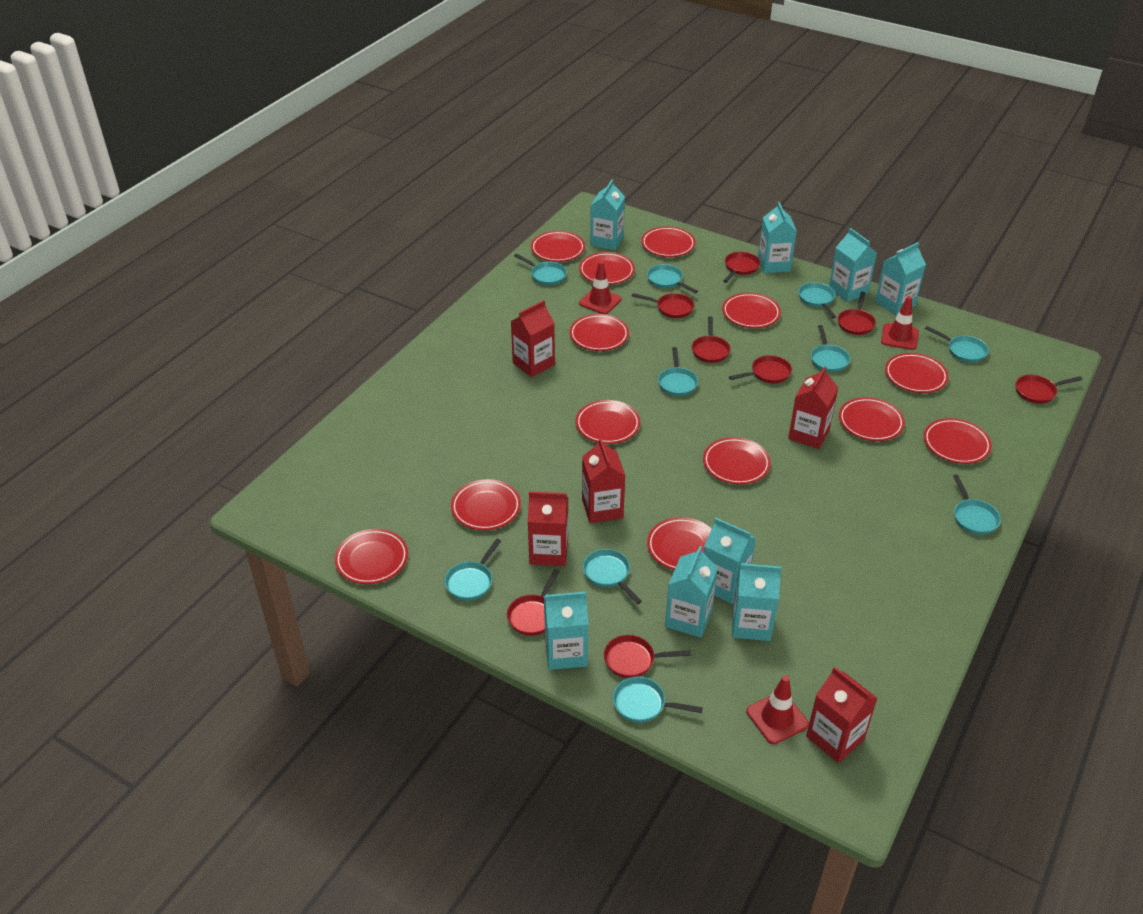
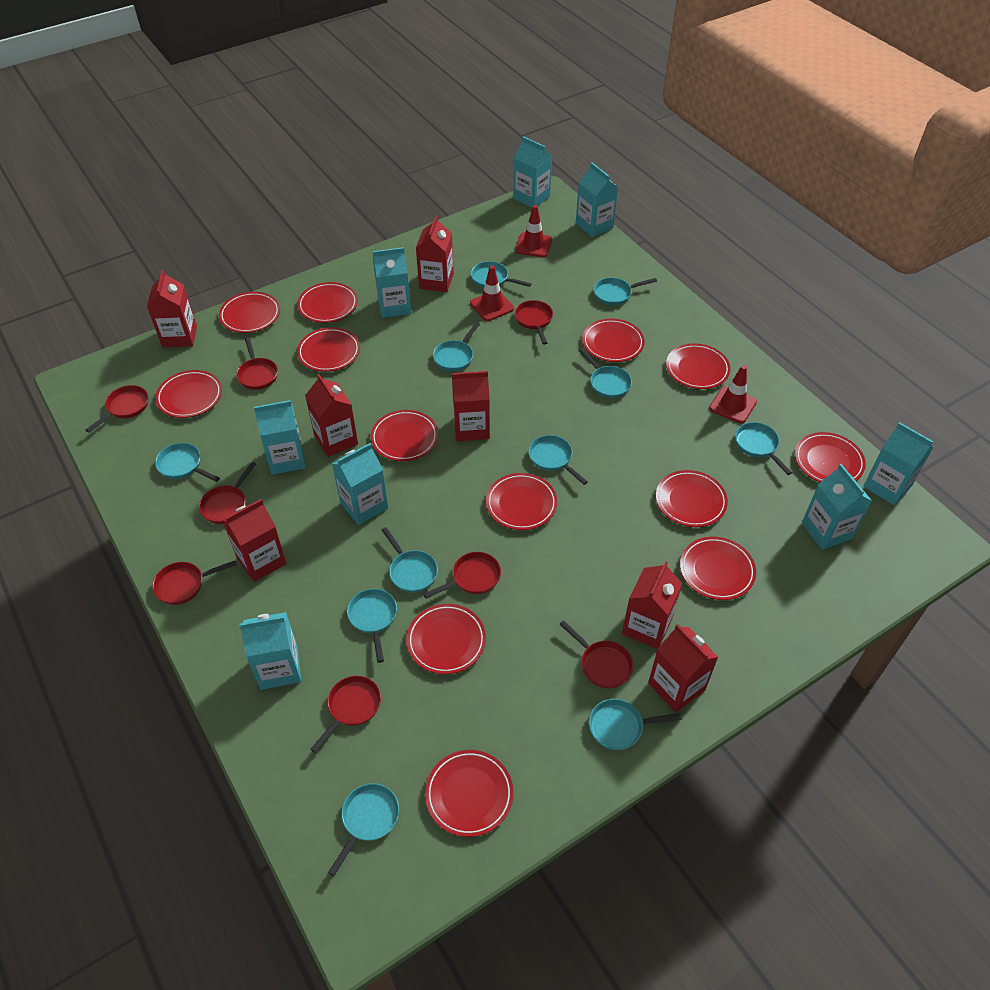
red carton: [511,300,555,377] [528,491,568,566] [582,438,625,523] [788,367,838,449] [806,667,877,763] = 5 -> [147,270,197,348] [222,499,287,582] [305,374,358,457] [416,216,454,292] [452,371,490,441] [622,561,682,649] [648,624,718,712] = 7
turquoise pan: [445,539,501,601] [514,254,567,285] [583,549,642,604] [613,677,703,723] [647,264,698,293] [658,347,698,396] [798,282,836,318] [811,325,850,372] [925,326,989,363] [953,474,1001,535] = 10 -> [155,443,220,482] [328,783,399,876] [347,589,397,663] [382,527,438,593] [433,322,480,371] [471,261,531,288] [529,435,588,485] [579,348,632,398] [589,699,682,750] [594,278,657,305] [735,422,792,475] = 11

